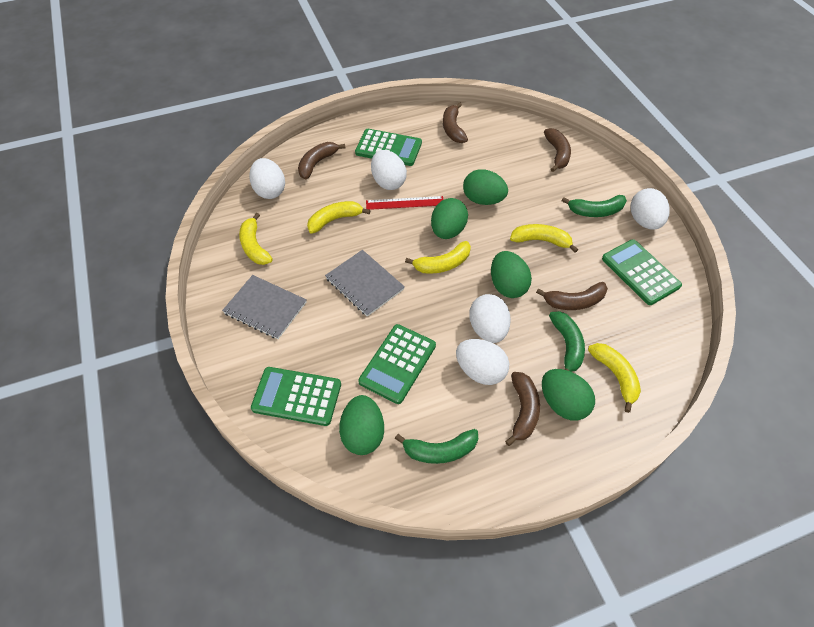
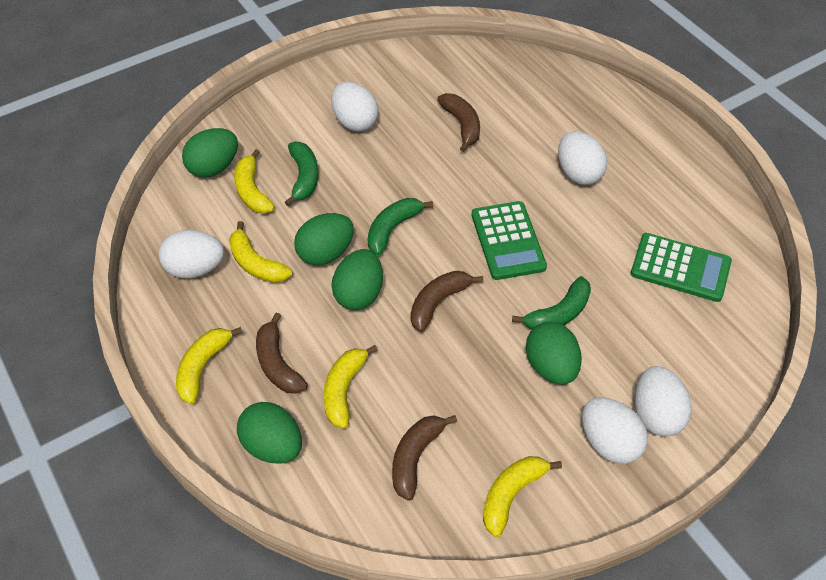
brown banana: [298,142,345,179] [443,102,468,143] [505,372,540,446] [536,282,608,310] [544,128,571,172] = 5 -> [256,313,308,394] [392,415,457,500] [411,271,483,332] [437,93,480,152] = 4
green calculator: [251,367,341,426] [355,129,422,166] [358,324,436,404] [602,239,682,305] = 4 -> [472,201,547,280] [630,233,732,302] = 2
grey notebook: [222,275,307,339] [325,250,405,317] = 2 -> none = 0
red ruler: [366,196,443,210] = 1 -> none = 0

